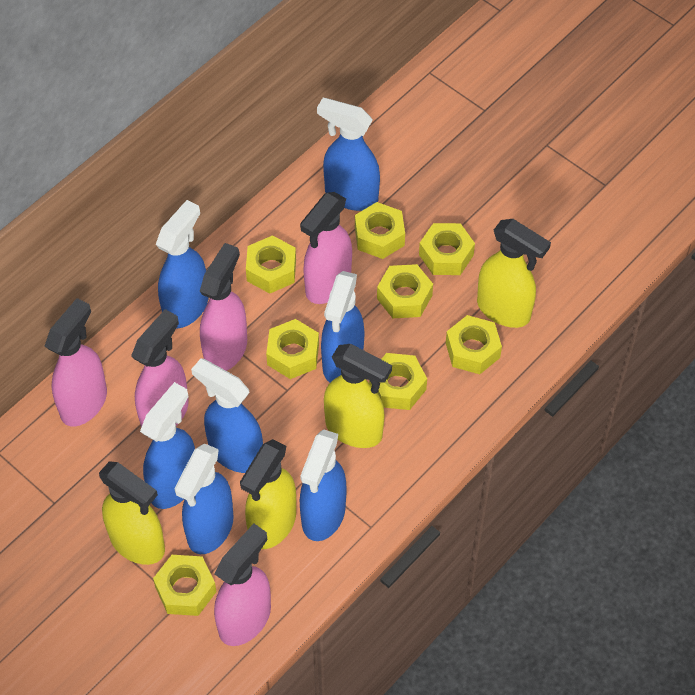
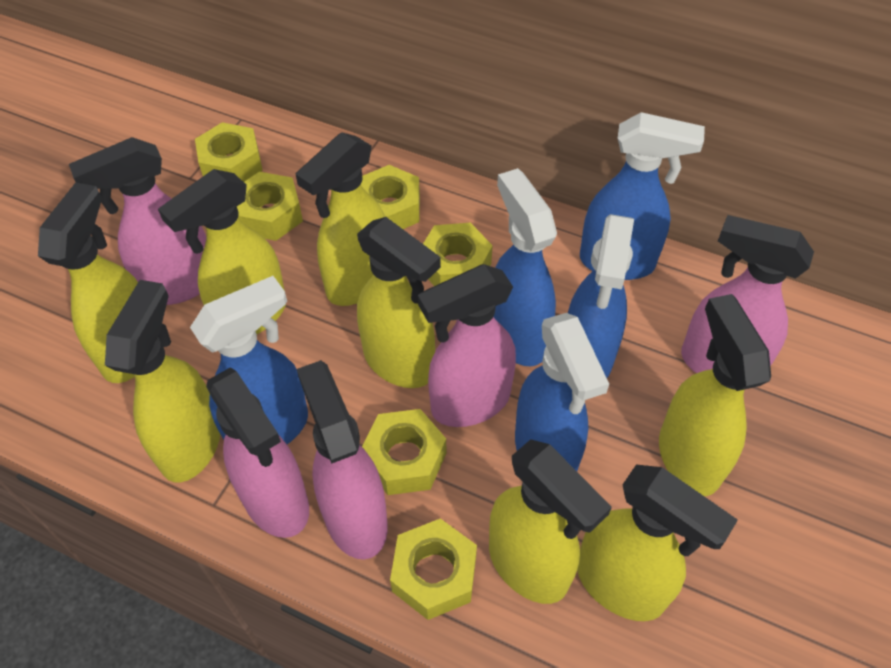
blue spray bottle: [140,382,195,509] [155,200,208,328] [174,444,234,554] [191,358,263,473] [300,429,346,541] [317,98,380,211] [321,271,364,383] = 7 -> [190,276,308,444] [494,168,557,366] [515,313,609,471] [568,214,634,378] [580,112,705,280] = 5
yellow nut: [153,555,217,616] [246,235,296,293] [266,319,319,379] [355,202,405,259] [369,353,427,410] [377,264,433,318] [419,223,475,275] [446,315,502,374] = 8 -> [195,122,263,182] [237,172,303,241] [361,165,420,229] [362,409,446,495] [390,518,477,620] [423,223,493,286] = 6
yellow spray bottle: [99,461,165,565] [240,439,296,549] [324,344,392,448] [477,219,551,328] = 4 -> [38,182,138,383] [105,280,220,482] [158,169,286,334] [296,132,385,306] [357,217,441,388] [489,439,612,604] [577,464,738,621] [659,294,771,496] = 8

